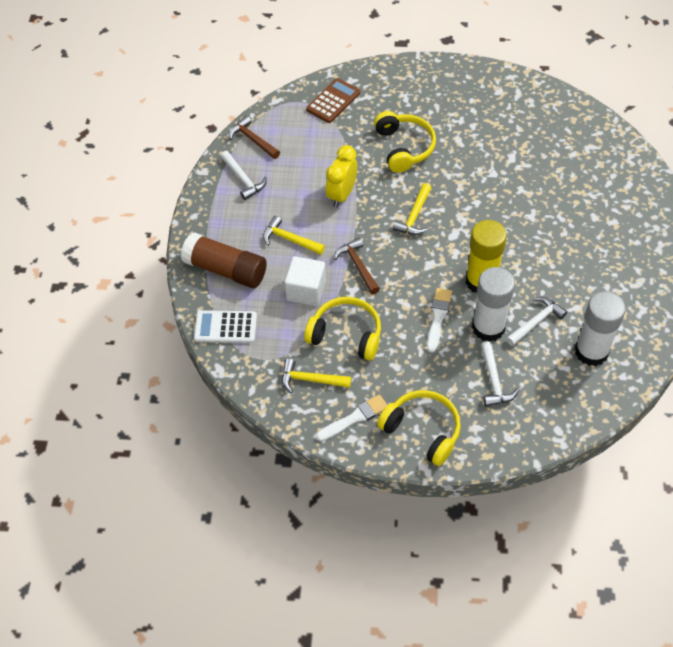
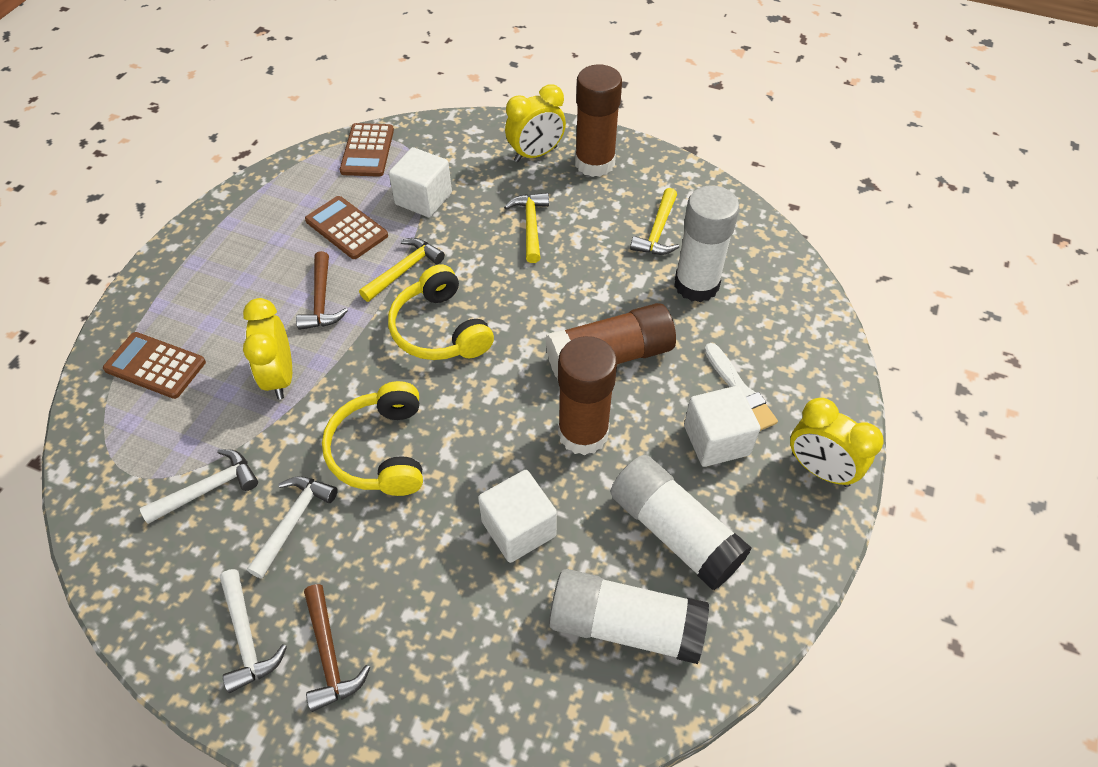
brown calculator: [306,78,360,123] = 1 -> [103,332,206,399] [305,196,388,259] [340,123,394,177] = 3
brown glue stick: [181,232,267,288] = 1 -> [545,303,676,380] [558,336,617,455] [575,64,622,177] = 3
white brush: [316,395,388,441] [427,288,452,353] = 2 -> [704,343,778,431] = 1
white calculator: [194,310,257,343] = 1 -> none = 0
white cube: [284,256,326,306] = 1 -> [389,147,452,218] [478,470,557,563] [684,386,761,467] = 3
white glue stick: [472,267,515,342] [575,291,626,366] = 2 -> [549,569,709,664] [610,455,752,590] [674,185,740,302] = 3
yellow clock: [326,145,357,208] = 1 -> [243,298,292,399] [505,84,566,162] [790,398,884,487] = 3
yellow glue stick: [466,220,507,293] = 1 -> none = 0
yellow headphones: [304,297,381,361] [374,111,436,173] [377,390,461,466] = 3 -> [322,381,423,496] [388,264,494,360] = 2

